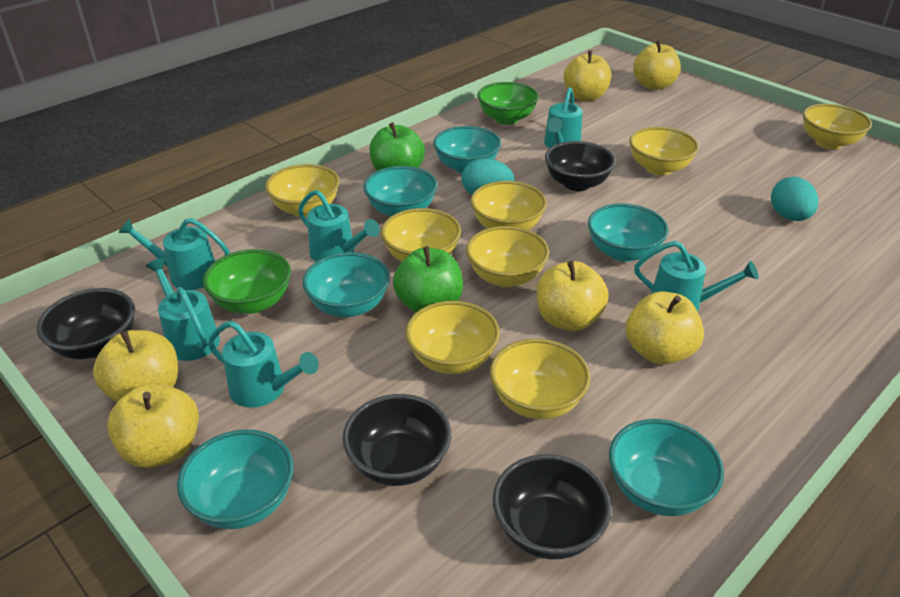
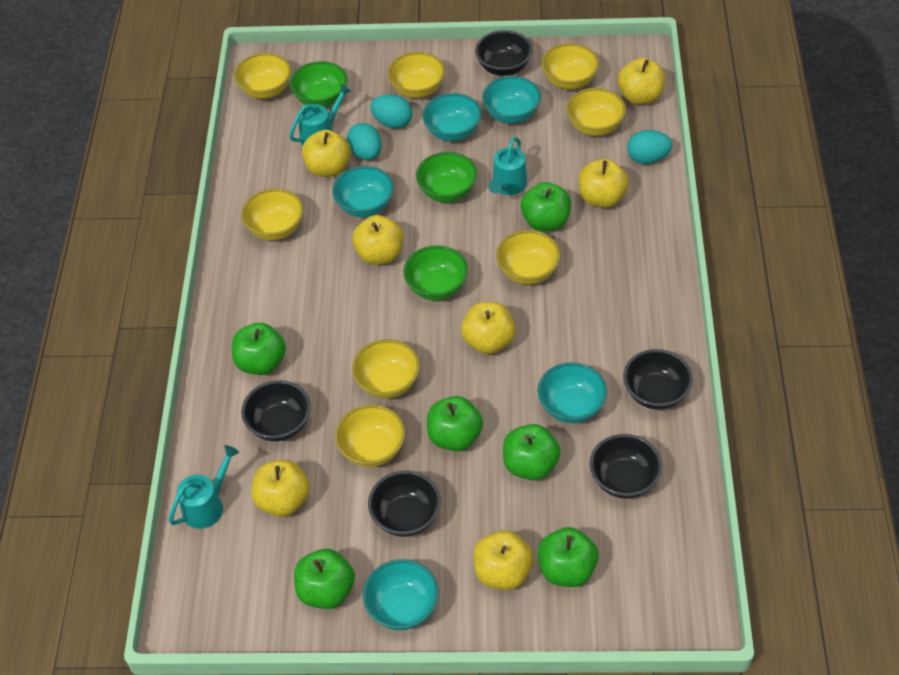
black bowl: [37,288,135,359] [343,394,451,486] [493,454,611,559] [545,141,616,191] = 4 -> [241,380,311,441] [368,471,441,537] [475,30,532,76] [590,434,662,499] [623,349,693,410] = 5
green apple: [369,122,425,171] [393,246,463,312] = 2 -> [232,323,286,375] [294,549,355,609] [427,396,483,451] [503,424,561,480] [521,182,571,231] [538,527,599,587] = 6
green bowl: [203,249,291,314] [477,82,539,125] = 2 -> [290,61,347,107] [403,245,468,300] [416,152,477,203] = 3
turquoise bowl: [177,429,294,529] [302,252,390,317] [363,166,437,217] [433,126,501,173] [588,203,669,262] [609,419,724,516] = 6 -> [332,166,394,217] [363,559,439,630] [422,93,482,141] [482,76,541,124] [537,362,607,423] = 5
turquoise egg: [462,158,514,195] [771,177,819,221] = 2 -> [347,123,382,160] [370,95,412,129] [627,130,672,164] = 3
turquoise watering can: [118,218,230,290] [146,258,220,361] [208,321,319,408] [298,190,380,261] [544,87,583,148] [634,241,759,312] = 6 -> [169,445,239,529] [289,84,351,146] [488,137,527,195] = 3
yellow apple: [93,330,178,402] [107,383,199,468] [537,261,609,331] [564,51,611,101] [626,291,704,365] [633,41,681,90] = 6 -> [252,459,310,517] [302,129,351,177] [352,215,404,265] [461,302,515,354] [473,530,534,590] [578,159,629,208] [618,58,665,104] = 7

